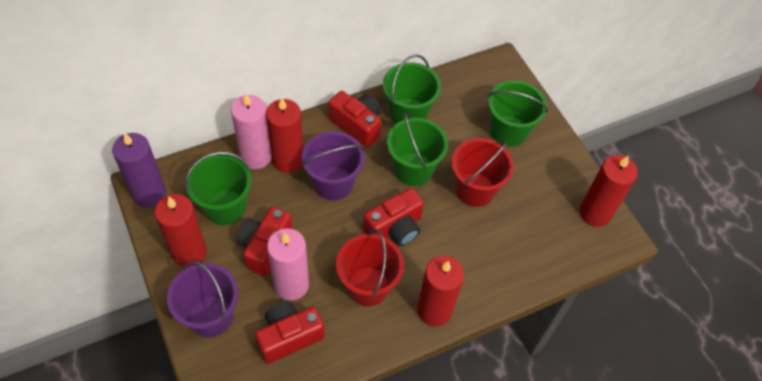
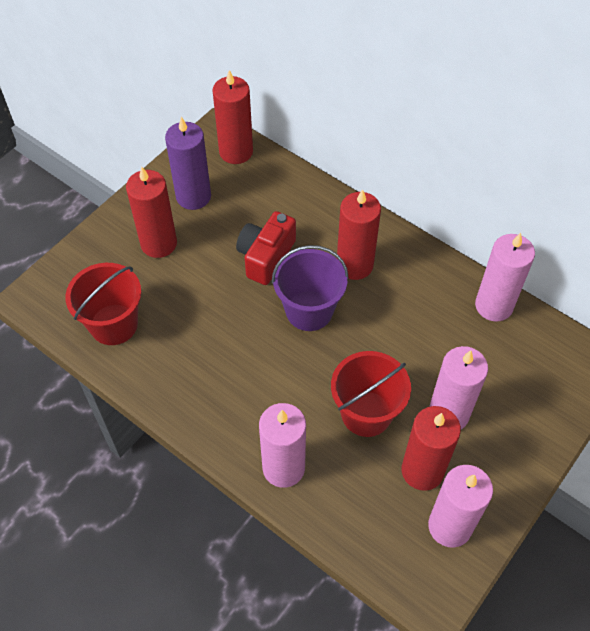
green bucket: [185,152,252,225] [383,54,441,124] [387,113,448,186] [488,80,548,147] = 4 -> none = 0
pink candle: [231,94,272,169] [267,228,309,301] = 2 -> [259,403,306,488] [428,465,493,548] [429,346,488,429] [475,233,535,322] = 4
purple bucket: [167,260,239,337] [302,131,364,200] = 2 -> [272,245,349,331] = 1
red camera: [236,207,293,276] [255,301,325,364] [328,91,381,148] [363,188,424,246] = 4 -> [236,211,296,285] = 1

